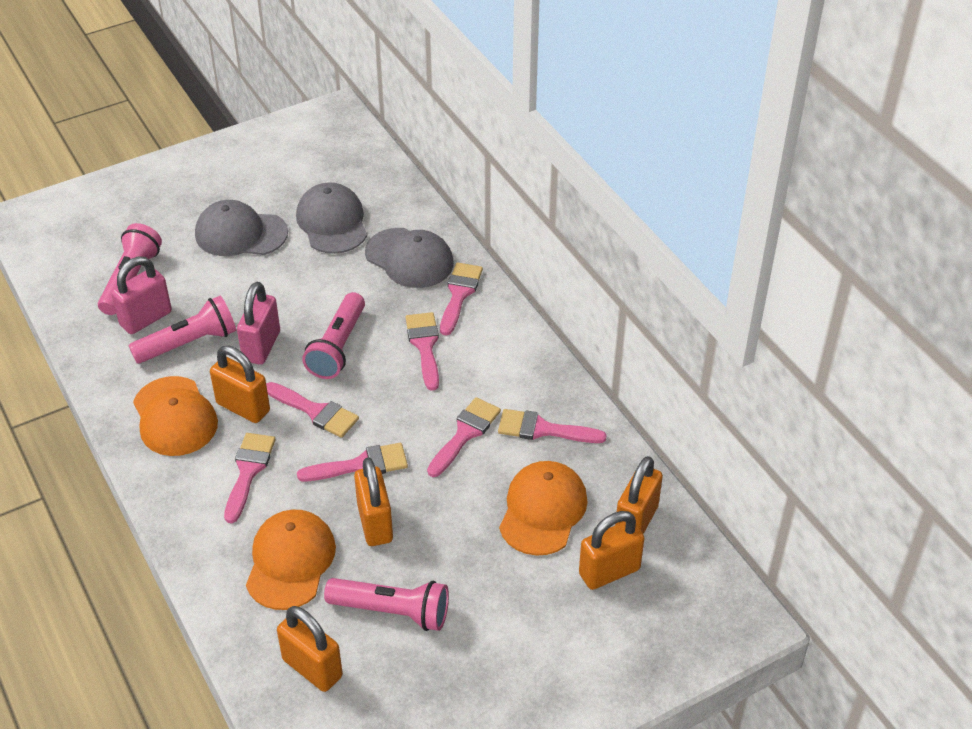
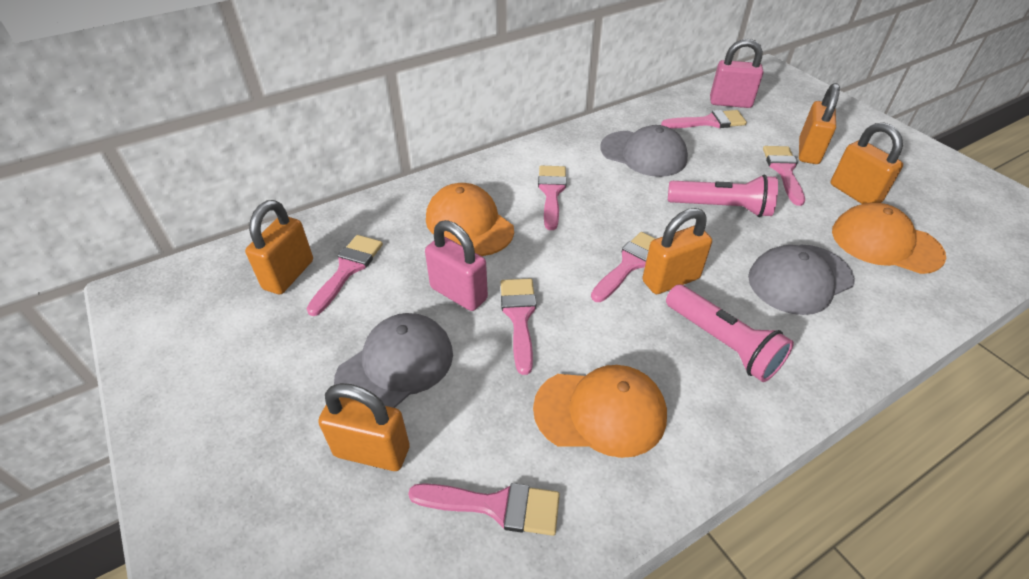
pink flashlight: [98,223,162,315] [128,295,236,364] [302,292,365,379] [324,578,449,631] = 4 -> [666,284,794,382] [668,175,778,217] = 2

